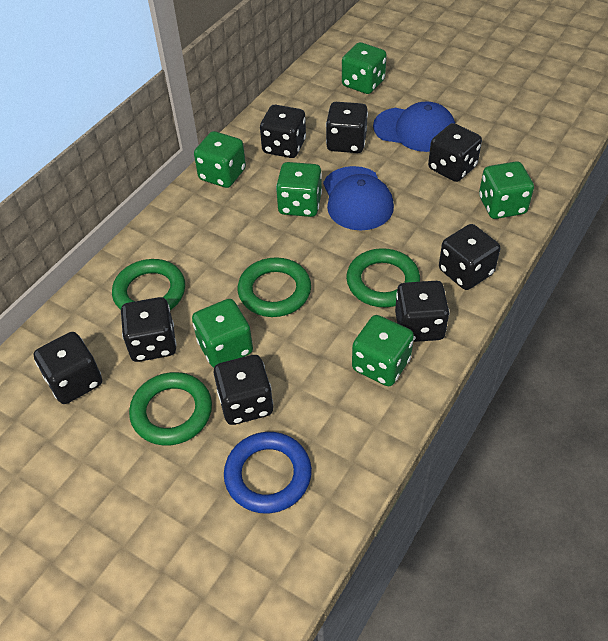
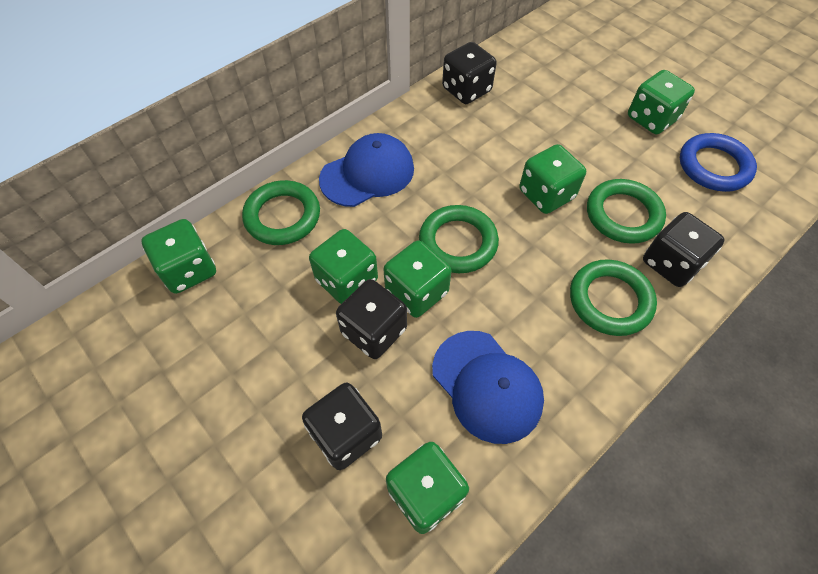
black dice: [33,332,102,404] [121,297,177,362] [214,355,273,425] [260,105,306,158] [326,102,368,153] [395,281,450,342] [428,123,482,182] [439,224,500,290] = 8 -> [302,383,382,470] [336,279,407,359] [442,42,497,104] [643,212,725,287] = 4

